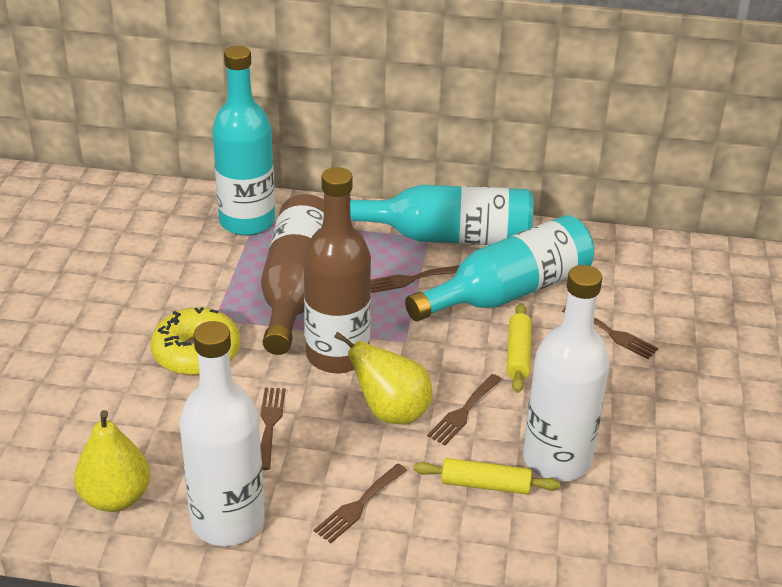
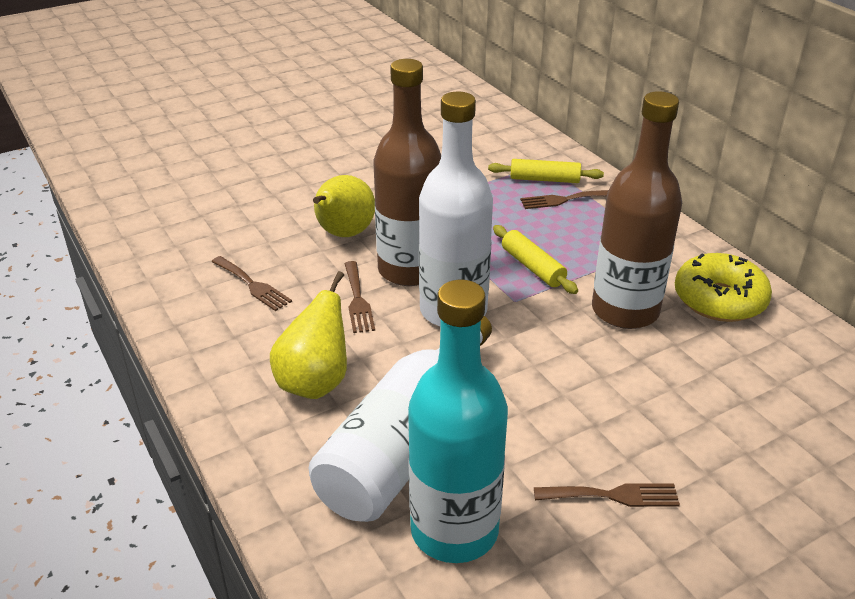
brown fork: [260,388,286,470] [314,464,407,543] [370,265,460,293] [427,374,502,445] [562,307,658,359] = 5 -> [212,256,292,311] [345,261,375,333] [520,190,608,209] [534,483,680,507] = 4
turquoise bottle: [212,46,275,236] [350,185,533,245] [405,215,594,321] = 3 -> [408,280,508,563] = 1

